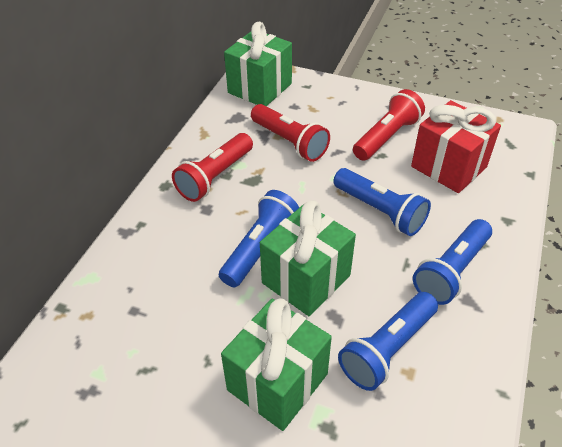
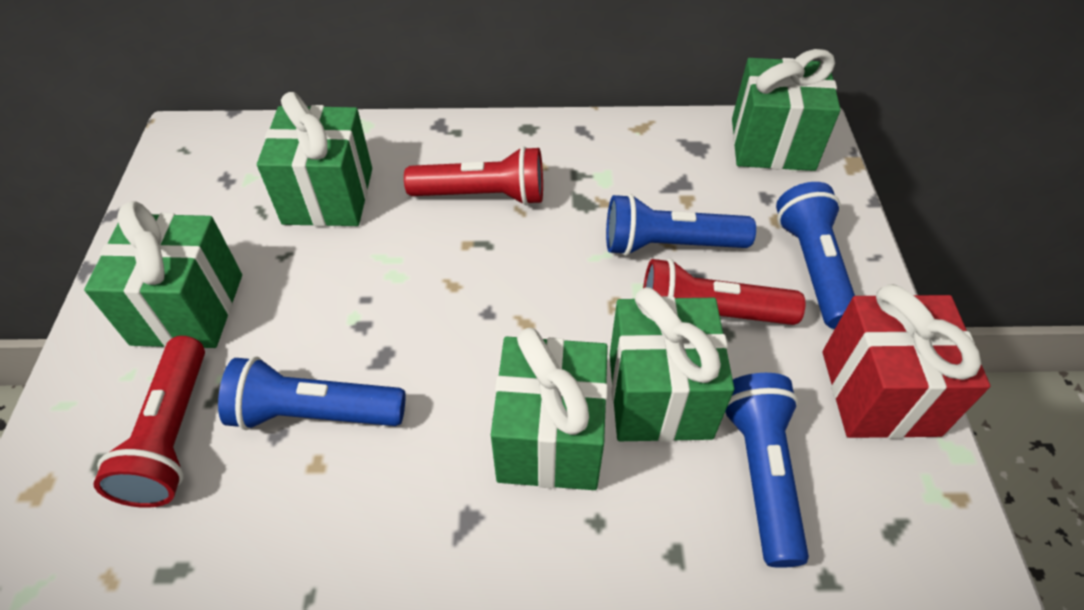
green gift: [221,298,332,431] [224,22,292,106] [260,200,356,316] = 3 -> [84,201,242,348] [257,92,372,226] [491,328,608,490] [610,287,734,442] [732,49,841,171] = 5

